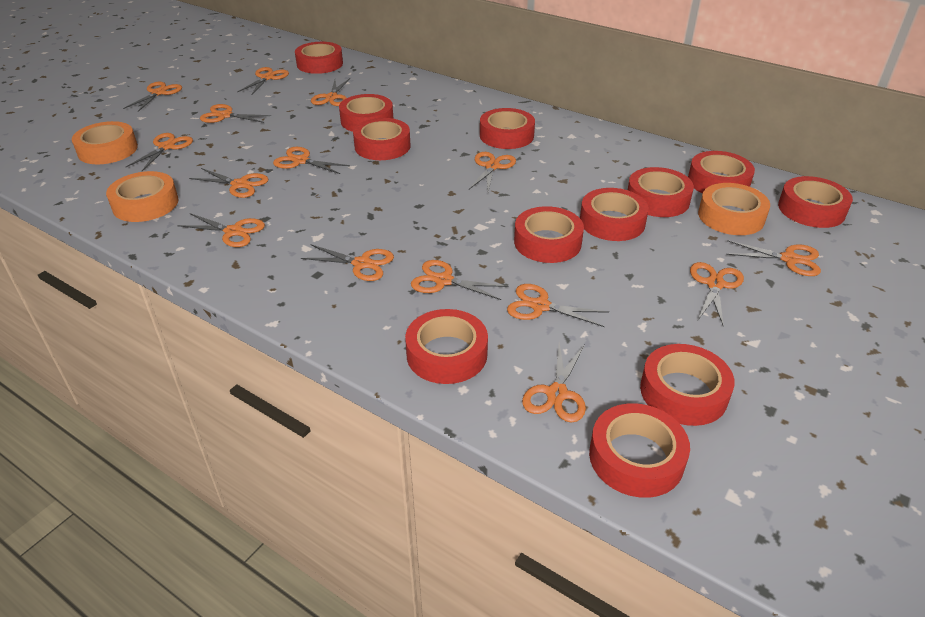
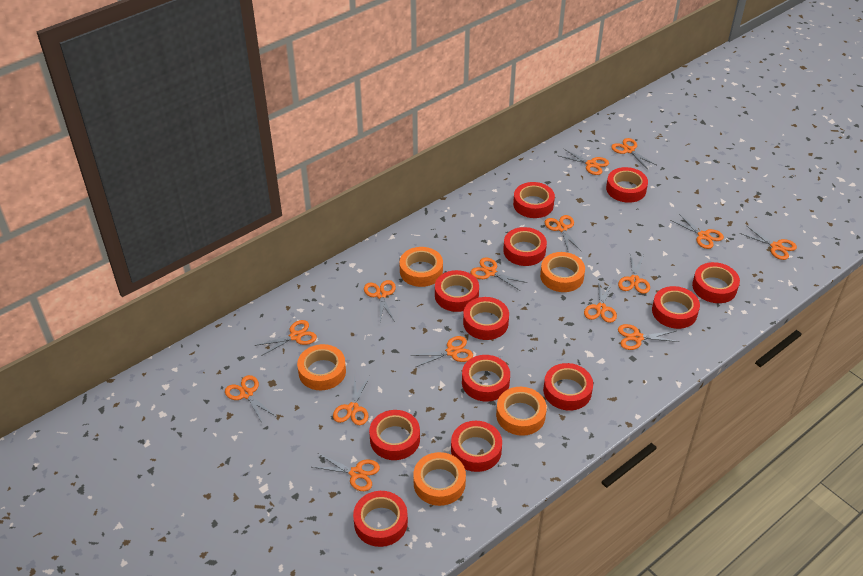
orange tape: [72,121,138,164] [106,171,179,222] [698,183,770,235] = 3 -> [297,344,346,390] [400,247,443,287] [413,452,466,506] [496,387,547,436] [540,252,585,292] = 5

